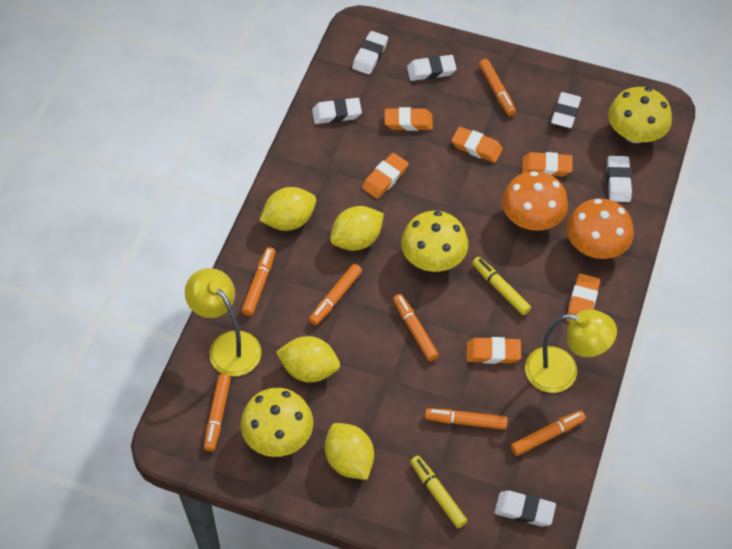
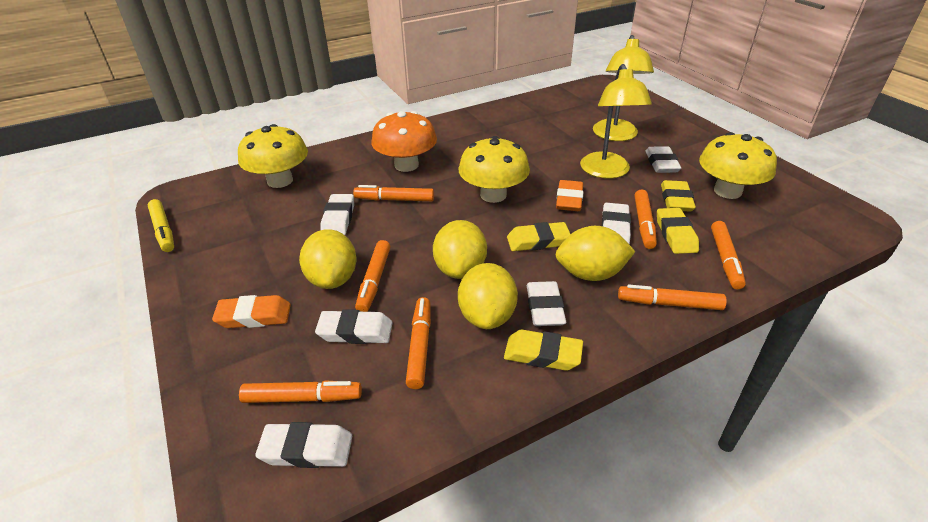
orange eraser: [362,153,409,199] [385,107,433,131] [451,127,503,163] [466,337,521,364] [522,152,573,176] [566,273,600,322] = 6 -> [212,295,291,328] [556,180,584,211] = 2
orange mushroom: [502,171,568,231] [567,198,634,259] = 2 -> [371,111,437,172] = 1
yellow eraser: none = 0 -> [504,330,583,371] [507,222,570,251] [657,208,699,254] [661,180,696,211] = 4
yellow marker: [410,456,467,528] [472,257,531,315] = 2 -> [148,199,174,252] = 1

